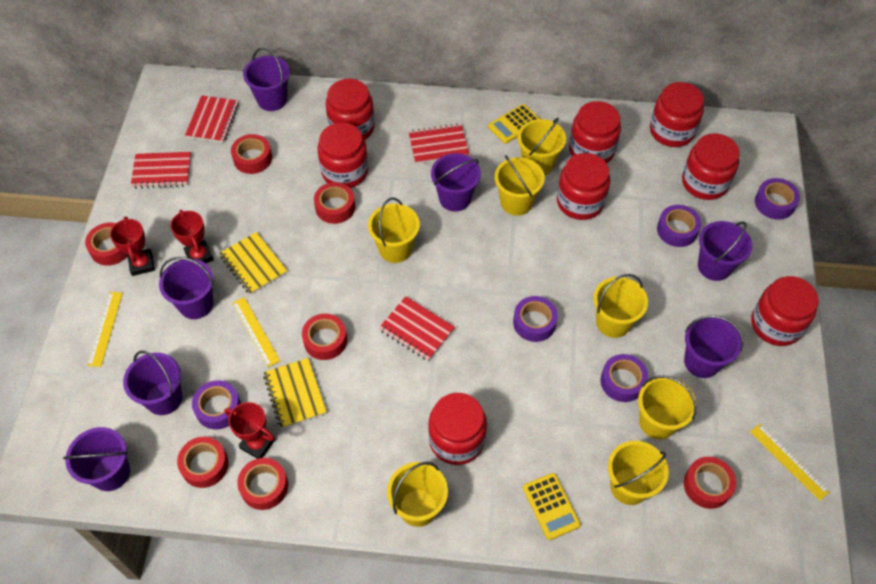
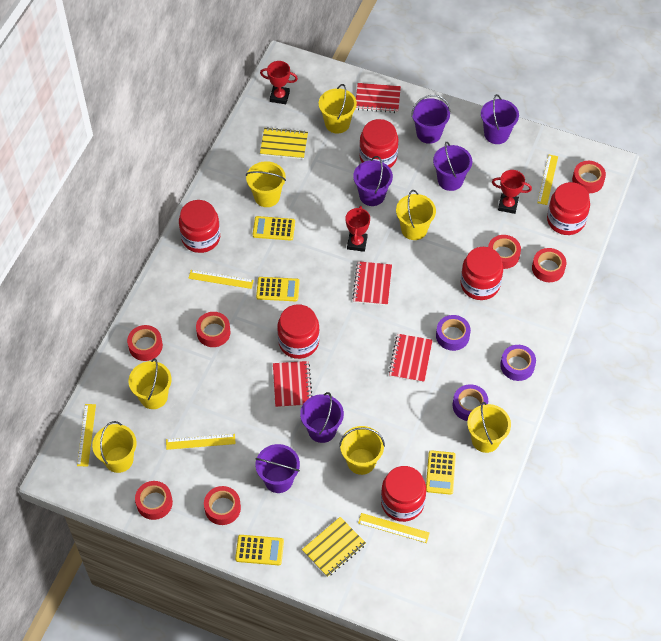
purple bucket: [63,427,130,491] [123,351,182,415] [159,257,214,319] [243,48,290,111] [431,153,481,211] [684,315,743,378] [698,221,752,281] = 7 -> [256,444,300,493] [300,392,344,443] [353,156,393,206] [411,95,450,144] [433,142,472,191] [481,94,519,144] = 6
purple tape: [192,380,241,430] [513,296,558,342] [600,354,648,402] [657,205,701,247] [755,178,800,220] = 5 -> [436,315,471,351] [453,384,488,421] [500,345,536,381] = 3
red jar: [318,122,368,188] [326,79,375,140] [428,393,487,465] [557,153,610,220] [569,101,621,163] [650,82,704,147] [682,133,740,200] [751,276,819,346] = 8 -> [179,200,220,253] [277,304,320,359] [359,119,398,168] [381,466,426,522] [460,247,503,300] [547,182,590,235] = 6
yellow calculator: [488,104,540,144] [523,473,581,540] = 2 -> [235,535,284,565] [253,216,295,241] [256,277,300,301] [426,450,456,495] = 4
yellow ruler: [87,292,123,367] [232,297,280,367] [750,424,830,501] = 3 -> [77,404,96,466] [166,434,236,450] [188,270,254,289] [358,513,430,543] [537,155,558,205] = 5

